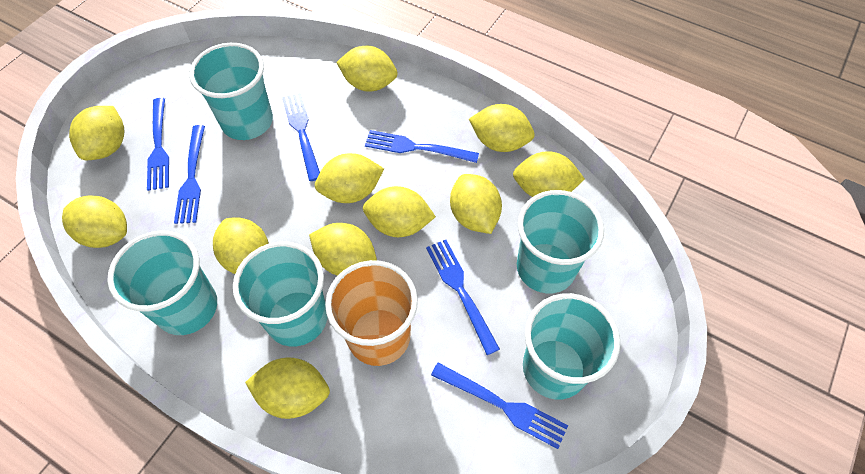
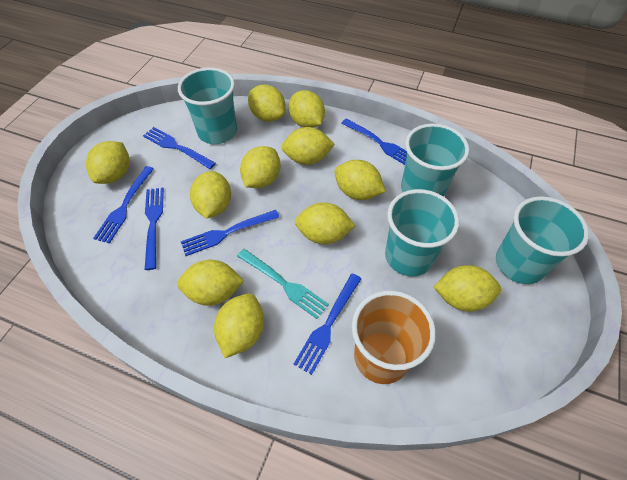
turquoise cup: [107,231,217,335] [189,43,273,140] [233,242,327,346] [517,190,604,294] [523,293,620,400] = 5 -> [178,67,237,144] [385,189,459,276] [401,123,469,197] [496,196,589,284] = 4
turquoise fork: none = 0 -> [237,249,329,319] = 1

